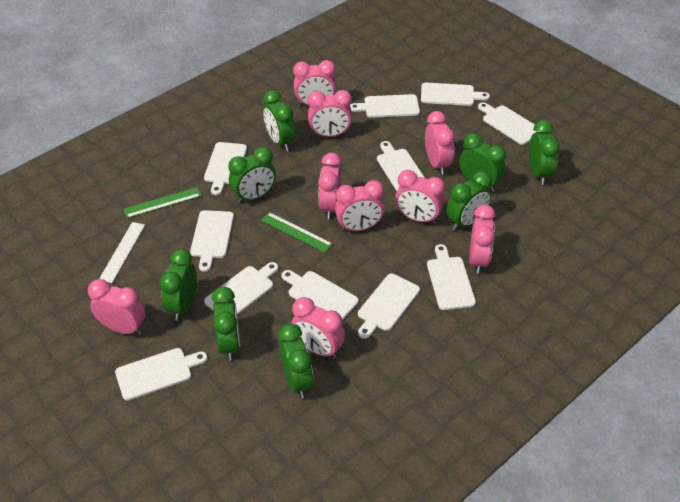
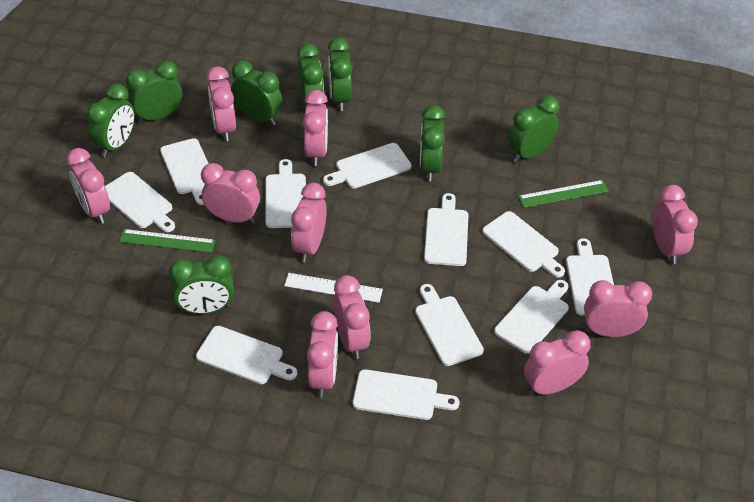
pink clock: [88,279,146,335] [291,297,345,359] [293,60,336,106] [308,90,352,137] [318,153,342,219] [335,180,384,231] [395,170,445,224] [425,111,455,175] [469,204,495,274] = 9 -> [66,148,110,224] [201,163,260,223] [206,66,236,141] [291,183,327,262] [303,90,328,166] [307,311,338,397] [334,275,371,359] [524,330,591,395] [584,280,652,337] [652,185,698,264] = 10

